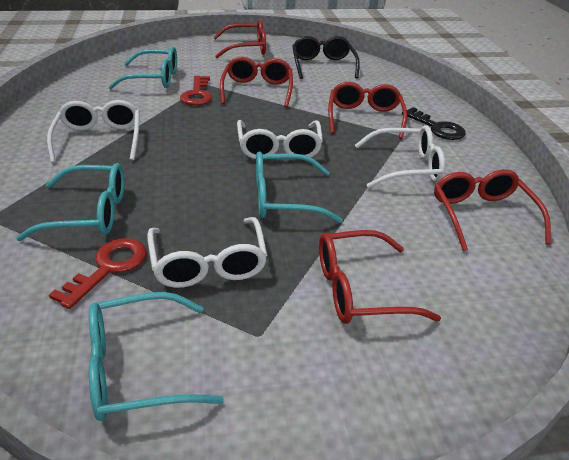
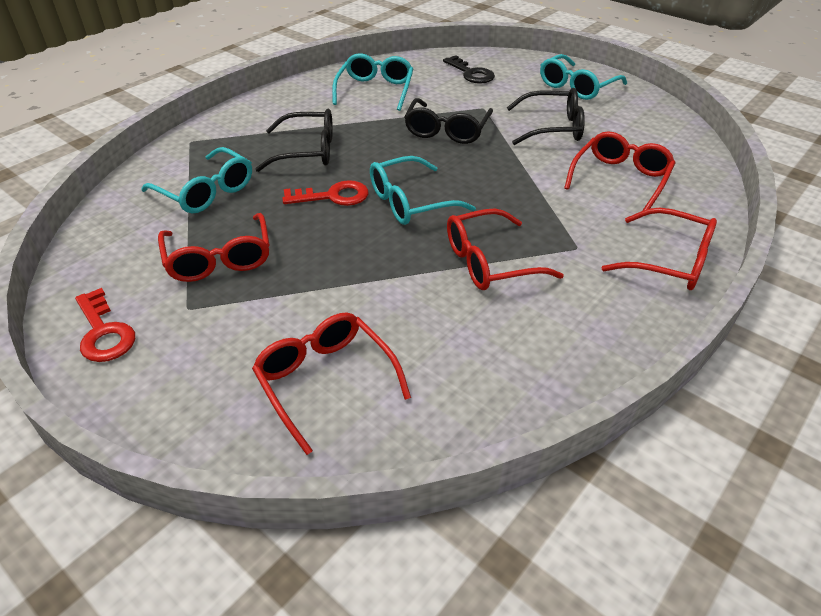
black glasses: [292,36,360,79] = 1 -> [255,109,333,172] [404,98,493,144] [507,88,585,145] = 3
white glasses: [47,100,140,163] [147,217,267,288] [237,120,323,159] [355,125,445,188] = 4 -> none = 0

